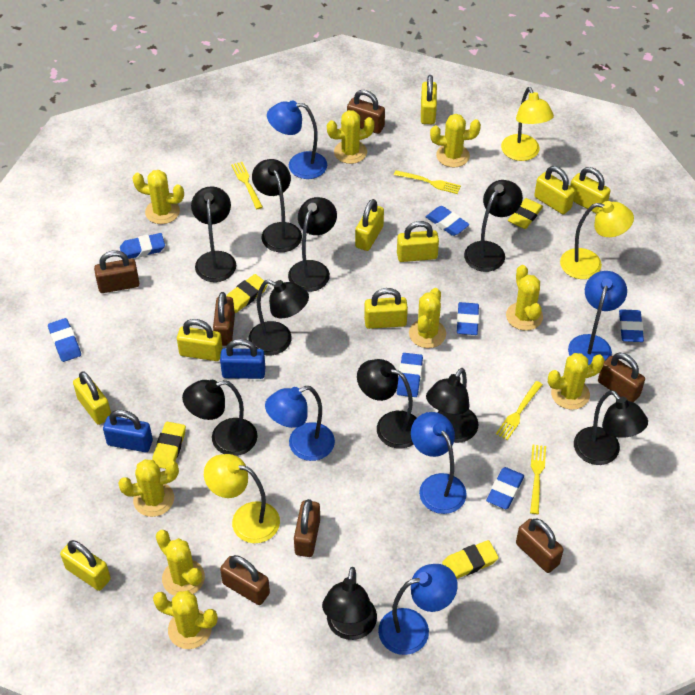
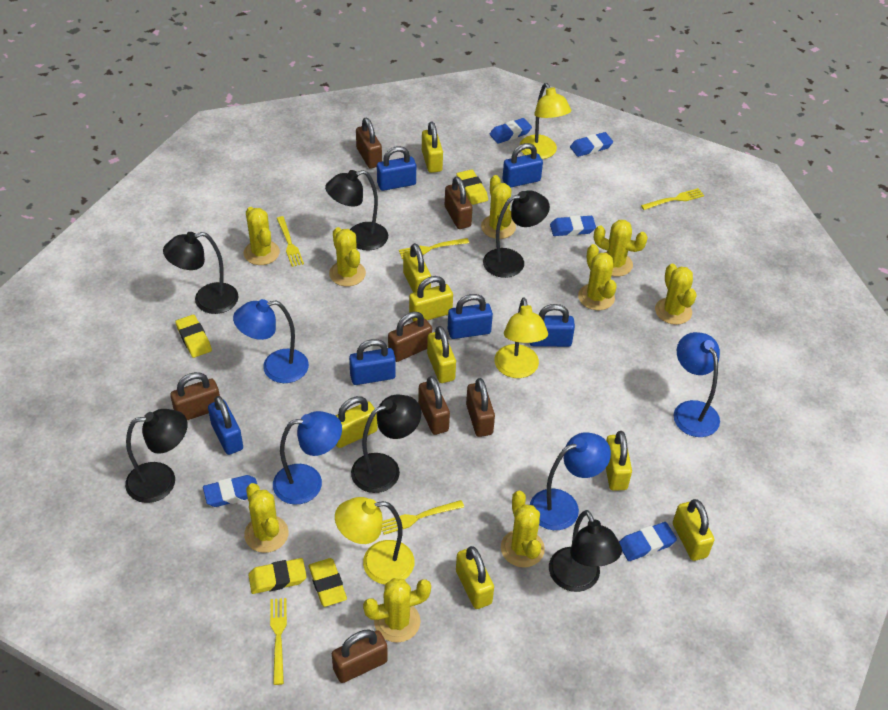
black lamp: [182,380,258,456] [191,186,236,282] [248,280,309,355] [252,159,302,252] [288,197,337,292] [322,567,377,640] [357,359,417,448] [426,368,479,443] [464,180,523,272] [574,390,648,465] = 10 -> [125,409,188,503] [163,232,239,314] [325,170,388,250] [351,394,421,493] [483,190,550,278] [549,510,622,592] = 6
blue eraser: [48,318,81,362] [120,233,165,259] [397,353,423,397] [426,206,470,236] [457,302,479,335] [486,467,524,509] [619,309,644,342] = 7 -> [203,475,257,507] [490,118,532,144] [550,215,596,236] [570,132,613,157] [619,522,677,561] = 5
blue lamp: [265,386,335,461] [267,101,327,179] [378,564,458,655] [411,412,467,514] [568,271,627,365] = 5 -> [233,299,309,383] [273,411,342,505] [530,432,611,530] [674,332,720,437] = 4
blue padlock: [103,410,153,452] [220,339,265,379] = 2 -> [208,396,243,455] [349,339,396,385] [377,146,416,191] [448,294,493,339] [502,143,543,188] [530,304,575,347] = 6
yellow fork: [231,162,263,209] [394,170,461,194] [496,381,543,440] [530,445,546,514] = 4 -> [270,598,287,685] [277,216,304,267] [382,500,464,535] [399,238,469,259] [641,188,704,210] = 5
yellow padlock: [60,540,111,591] [73,371,111,425] [177,319,223,361] [355,199,384,251] [364,288,408,329] [397,221,439,262] [421,75,437,124] [534,166,575,214] [570,167,610,213] = 9 -> [335,396,378,448] [403,243,431,293] [409,276,453,322] [422,122,443,173] [427,326,456,383] [456,546,494,609] [606,431,632,491] [673,499,714,561] = 8

